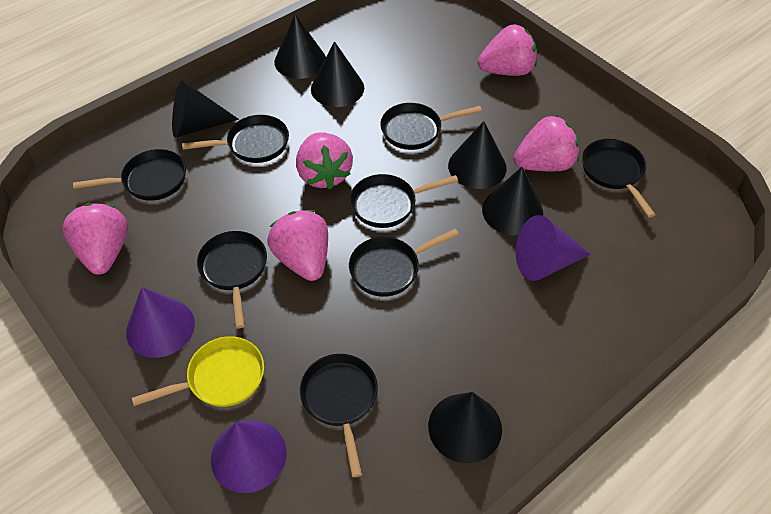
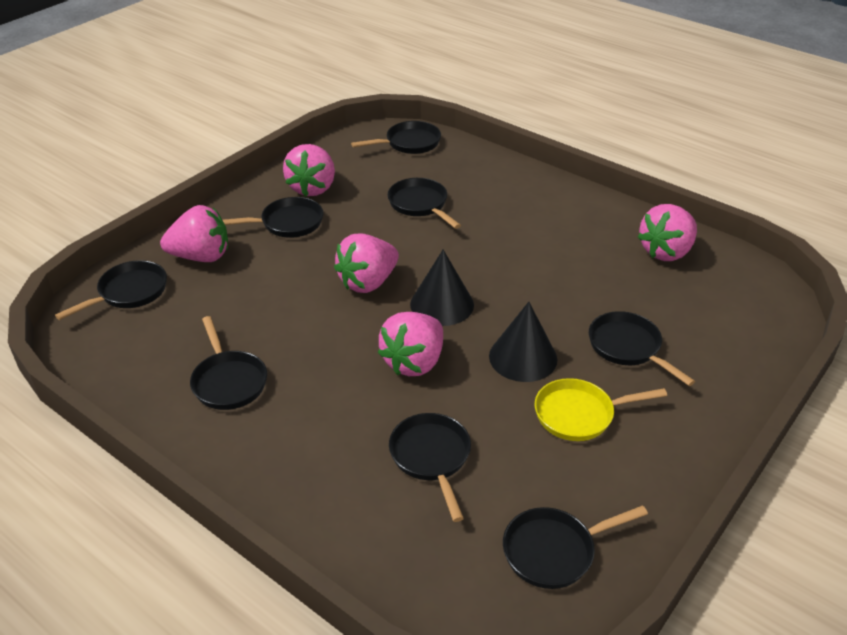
black cone: [172,80,239,138] [274,14,326,79] [311,41,364,107] [428,392,502,463] [448,121,507,189] [482,167,543,236] = 6 -> [410,250,474,326] [489,302,557,382] = 2
purple cone: [126,287,195,358] [211,421,286,493] [516,215,591,281] = 3 -> none = 0

